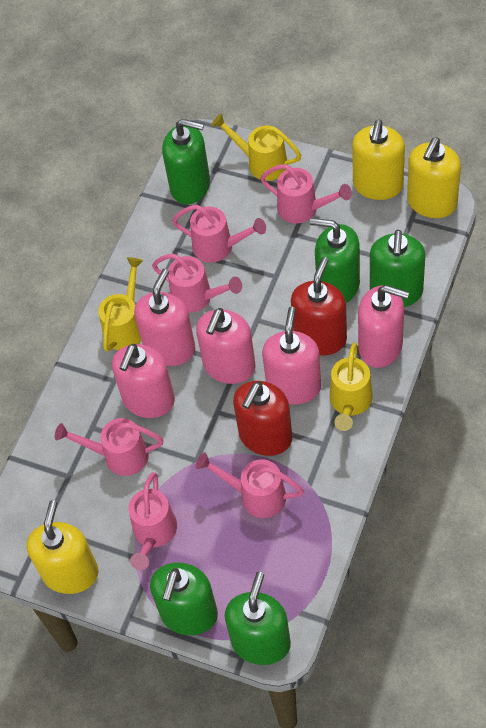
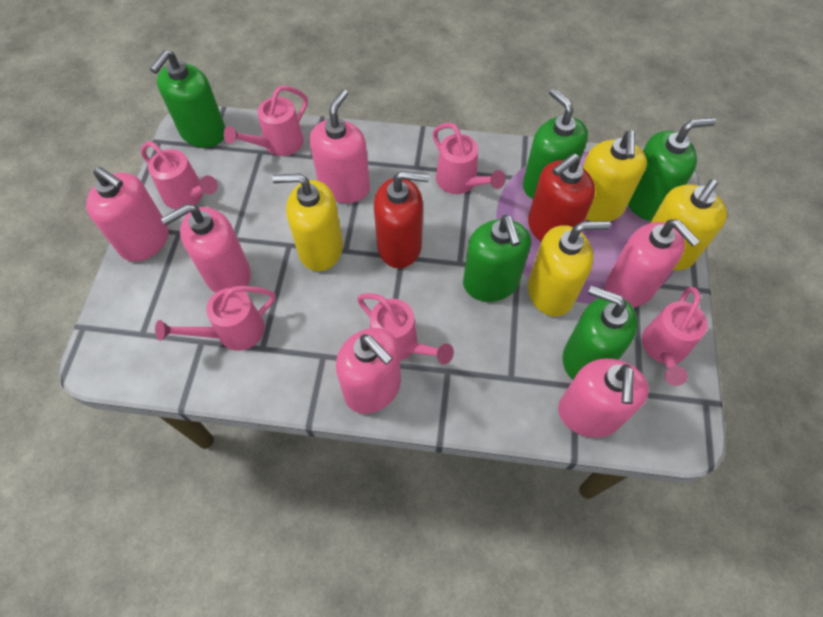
pink soap dispenser: [112,344,175,418] [134,269,195,366] [196,308,256,384] [262,307,321,405] [358,285,409,368] = 5 -> [86,167,169,262] [161,204,251,293] [310,89,370,203] [336,328,401,414] [558,358,649,438] [605,219,700,307] = 6
yellow soap dispenser: [27,500,98,594] [352,119,405,200] [407,137,461,218] = 3 -> [272,173,343,271] [528,221,611,316] [583,131,647,222] [650,179,727,270] = 4
yellow watering can: [99,257,143,352] [211,113,301,181] [330,343,373,431] = 3 -> none = 0

